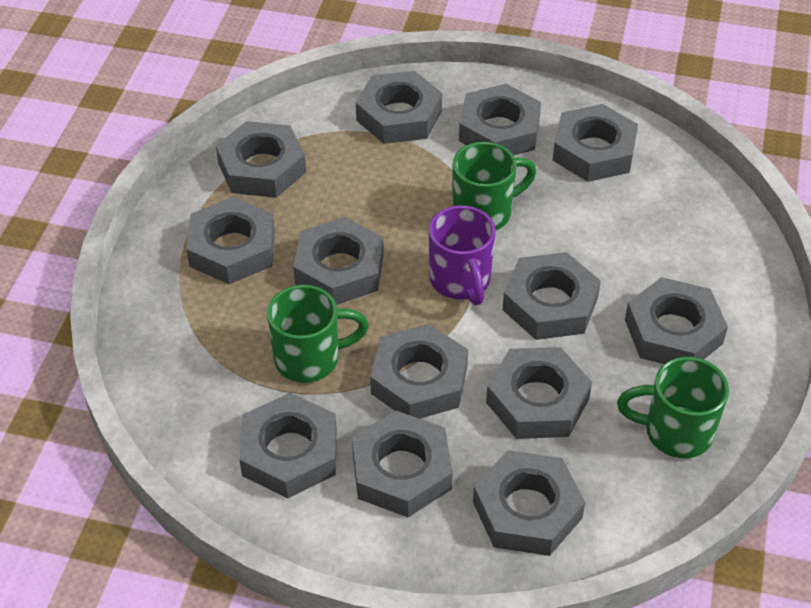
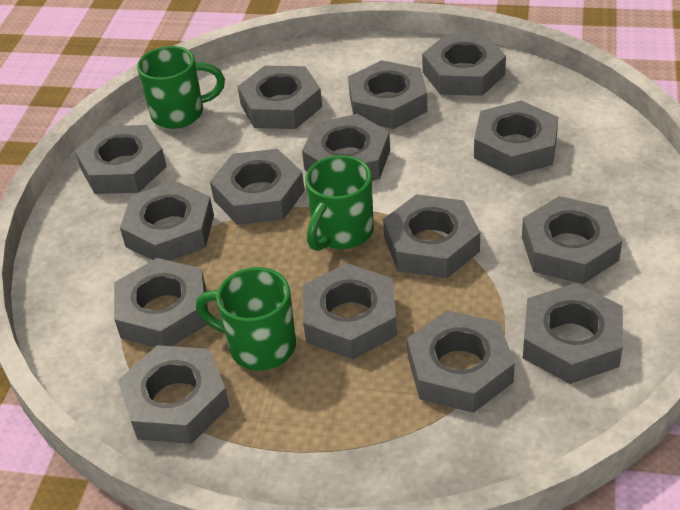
grey nut: [186,197,275,284] [216,121,306,198] [239,393,337,499] [293,217,384,305] [352,410,453,517] [356,71,442,144] [370,324,468,419] [459,84,541,155] [473,450,585,556] [486,347,592,439] [503,252,601,340] [553,104,638,182] [625,277,728,364] = 13 -> [75,125,167,194] [114,258,208,347] [118,345,230,444] [120,181,214,261] [210,149,305,225] [237,66,322,129] [302,114,390,181] [303,263,397,360] [348,60,427,129] [383,194,480,278] [407,310,515,413] [422,34,506,96] [474,101,558,176] [522,196,622,284] [523,283,623,384] = 15
purple mug: [429,205,495,305] = 1 -> none = 0

